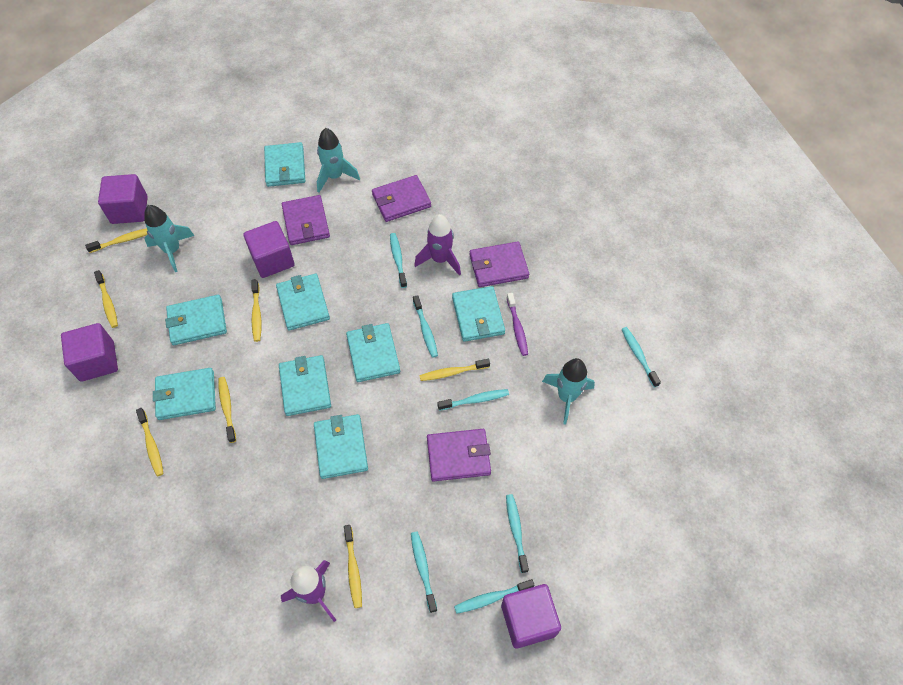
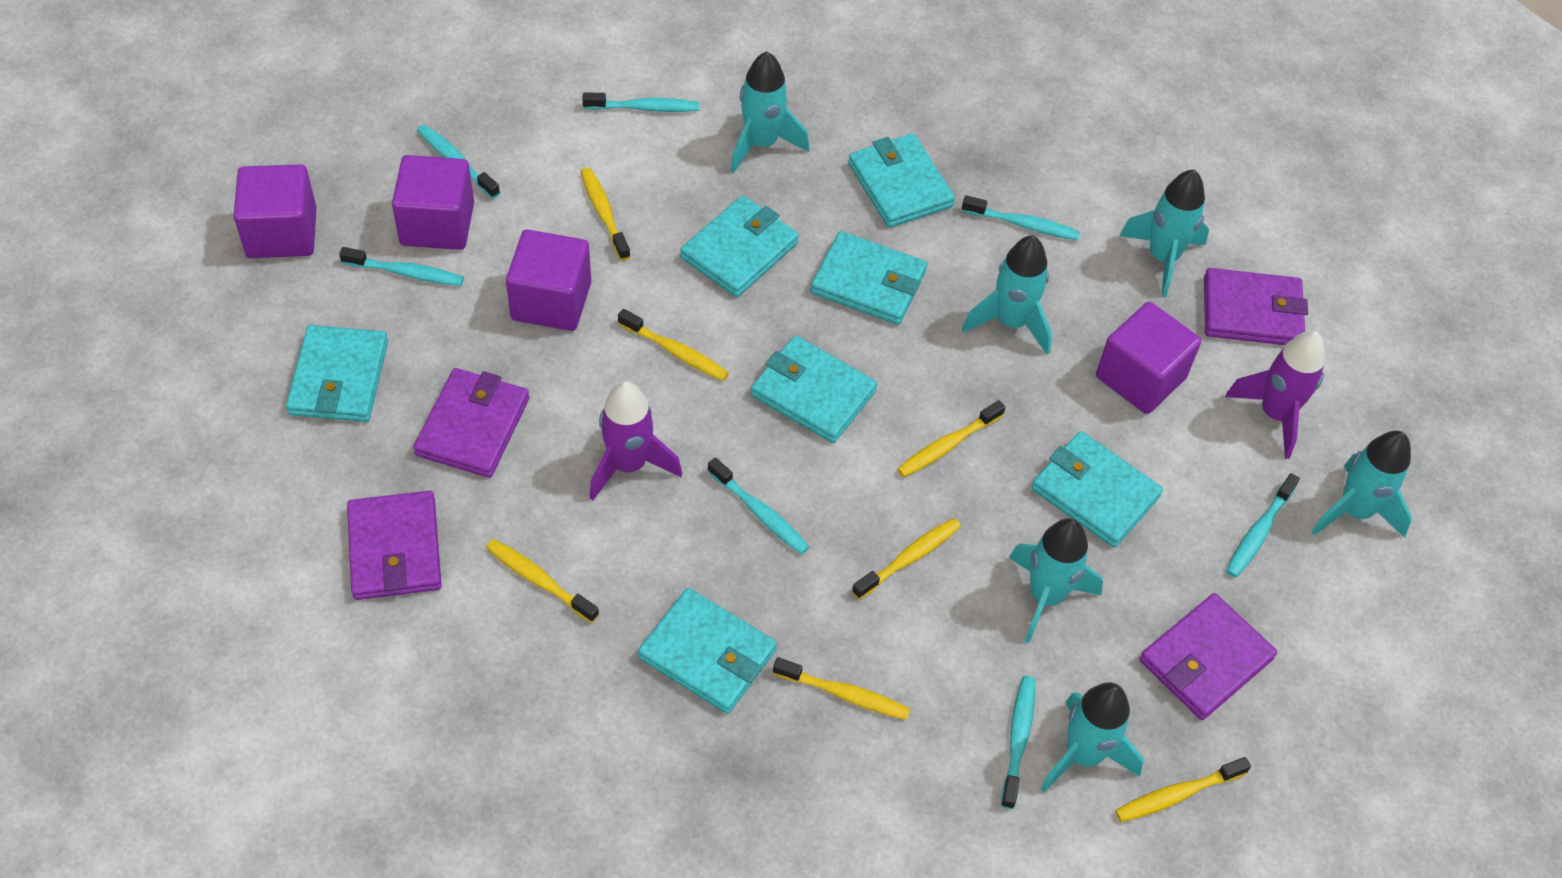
purple toothbrush: [507,293,528,356] = 1 -> none = 0
turquoise rocket: [144,205,195,272] [317,128,360,193] [542,358,595,425] = 3 -> [730,51,809,173] [962,236,1052,355] [1009,518,1103,643] [1040,682,1144,792] [1119,169,1209,297] [1311,431,1412,538] = 6
turquoise wallet: [153,368,216,420] [165,295,227,345] [264,142,305,187] [276,274,330,331] [279,355,331,416] [314,414,368,479] [346,323,400,382] [452,286,505,342] = 8 -> [286,325,388,422] [638,588,777,714] [680,195,799,297] [751,335,877,443] [810,231,927,325] [848,134,955,228] [1032,431,1163,548] = 7

